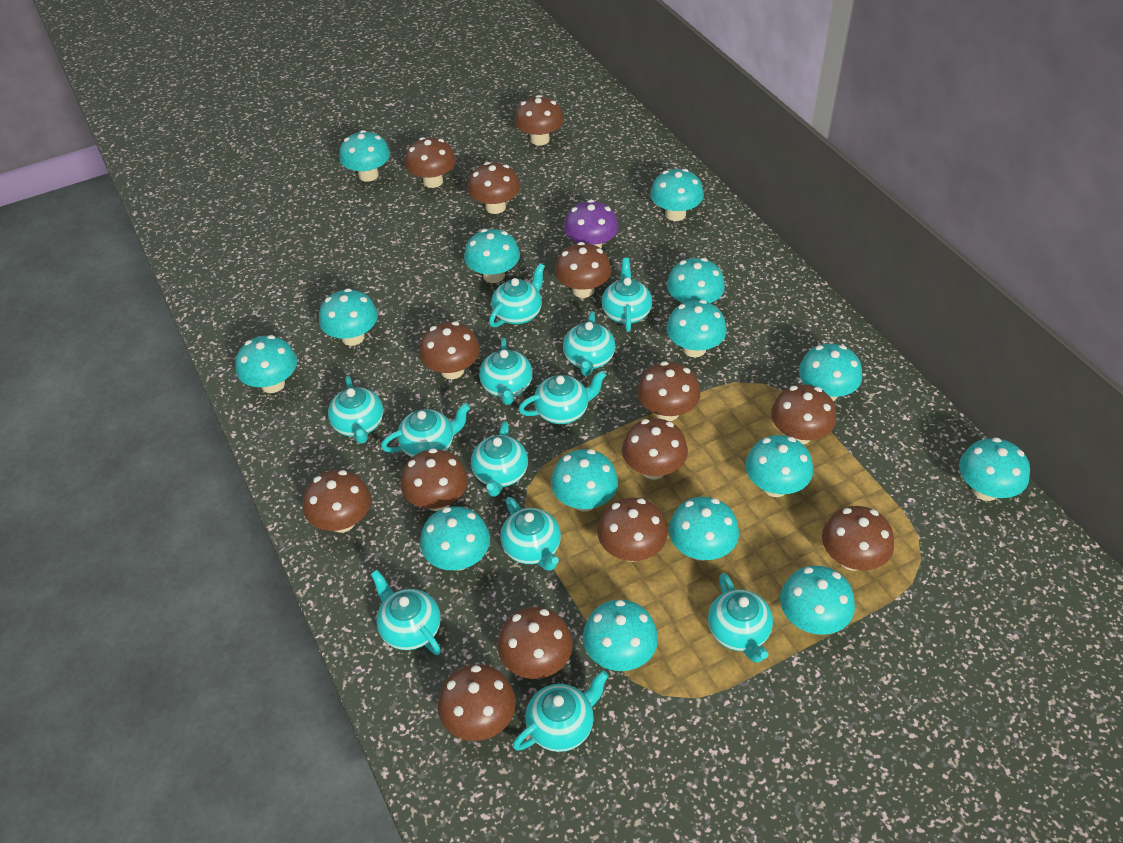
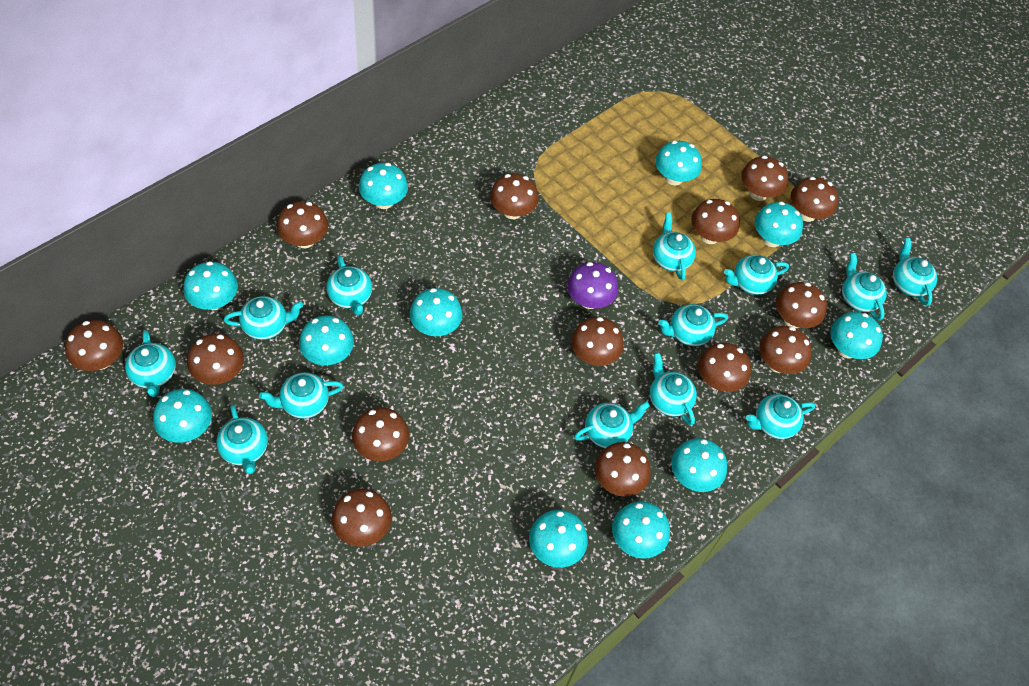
turquoise mushroom: [235,335,297,393] [319,288,378,346] [339,130,390,182] [420,507,490,571] [464,229,520,283] [551,449,618,511] [583,600,658,671] [650,169,704,221] [666,300,727,357] [667,258,725,303] [669,497,739,561] [745,435,813,497] [780,565,855,635] [799,344,862,401] [959,438,1030,501] = 15 -> [153,389,212,443] [183,261,238,310] [299,316,354,365] [359,163,408,209] [410,288,463,336] [529,510,588,568] [612,501,670,559] [655,141,702,185] [671,438,727,492] [755,201,803,247] [830,312,883,359] = 11
turquoise teapot: [328,376,383,444] [371,570,441,655] [381,403,470,457] [471,421,528,497] [479,338,533,405] [489,263,545,327] [500,497,561,571] [513,671,609,752] [518,370,606,424] [563,311,615,376] [602,258,652,332] [708,573,773,663] = 12 -> [125,330,176,397] [216,405,268,474] [224,296,303,340] [259,372,343,419] [326,255,372,315] [574,401,650,448] [650,353,697,425] [653,212,696,281] [658,304,728,346] [724,255,789,295] [746,394,815,439] [842,253,887,321] [893,238,937,306] = 13

